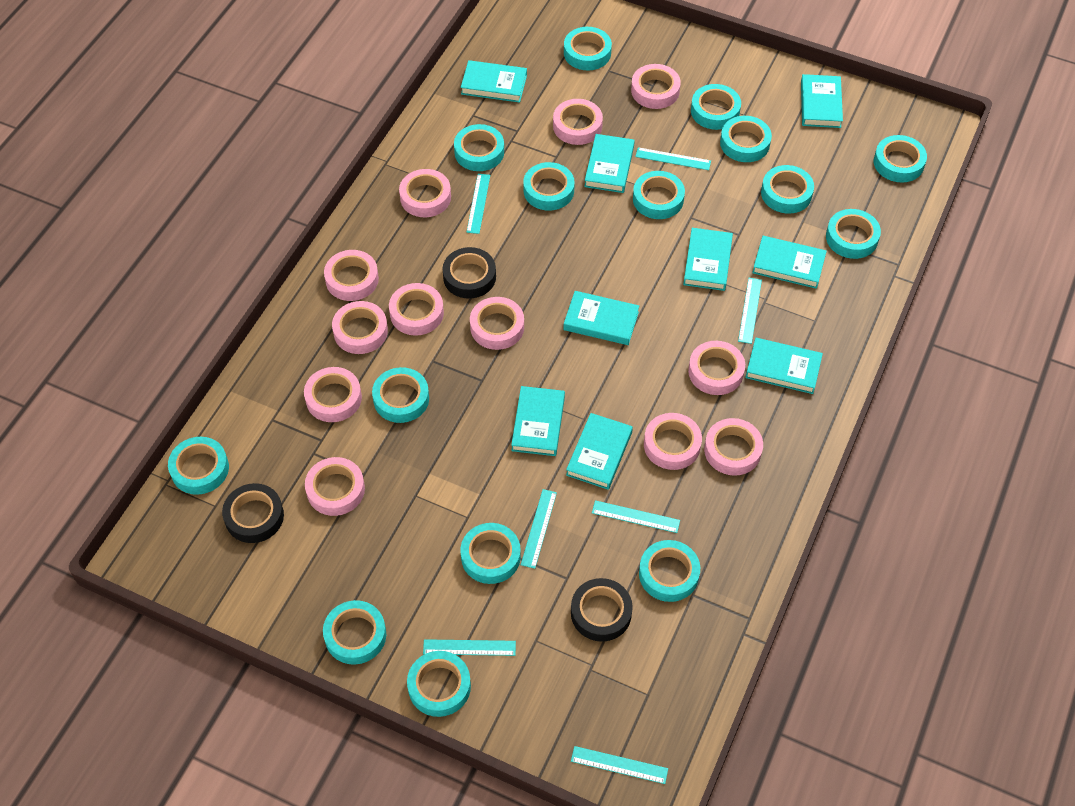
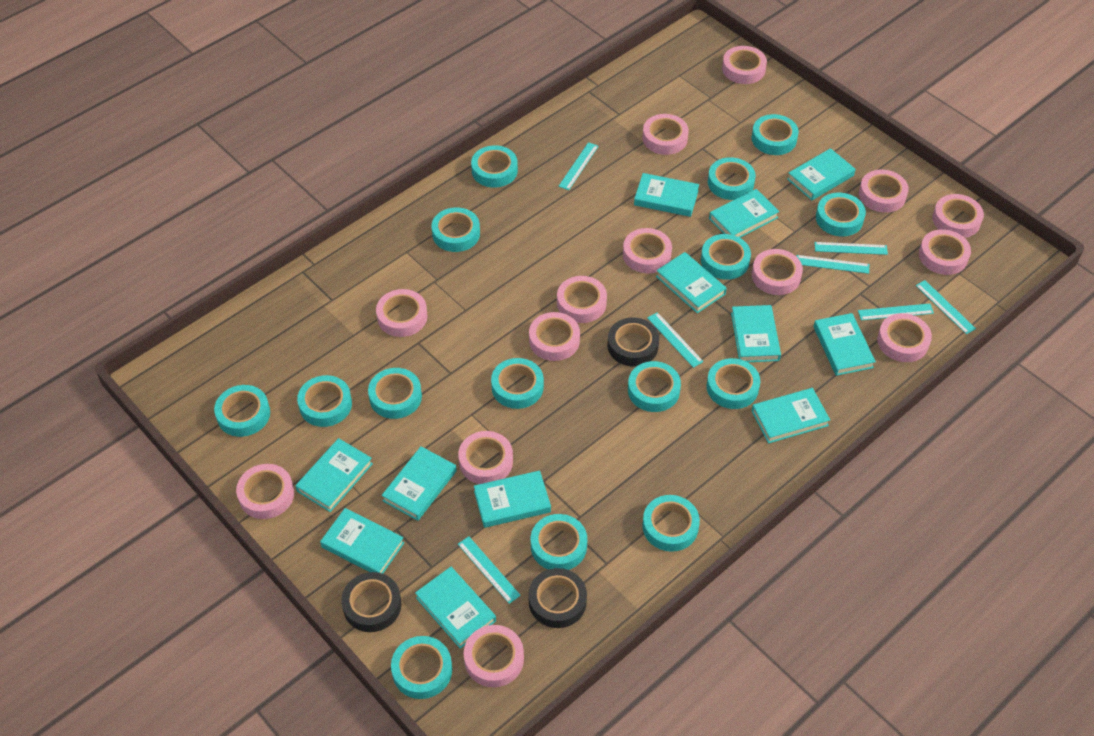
pink tape: [304,367,362,422] [305,457,365,516] [324,250,379,301] [332,301,388,354] [389,283,444,336] [399,169,451,217] [470,297,524,350] [553,99,603,145] [631,64,681,109] [644,413,702,470] [688,341,745,395] [704,418,763,476] = 12 -> [236,464,294,519] [376,289,427,337] [458,431,513,484] [464,625,524,687] [529,312,580,361] [557,276,607,323] [623,228,672,273] [642,114,689,155] [722,46,767,84] [752,249,803,295] [859,170,909,213] [877,313,932,362] [919,229,971,275] [932,194,984,238] = 14
turquoise book: [461,60,527,103] [511,386,565,456] [563,291,639,345] [566,413,633,490] [584,134,635,193] [683,228,733,291] [745,338,823,394] [752,236,827,289] [801,74,843,128] = 9 -> [295,438,373,512] [320,508,404,574] [382,446,457,521] [415,567,496,649] [474,471,551,528] [634,173,699,217] [656,252,727,313] [709,189,779,238] [731,305,781,362] [752,388,830,443] [787,148,855,200] [813,313,876,376] = 12

